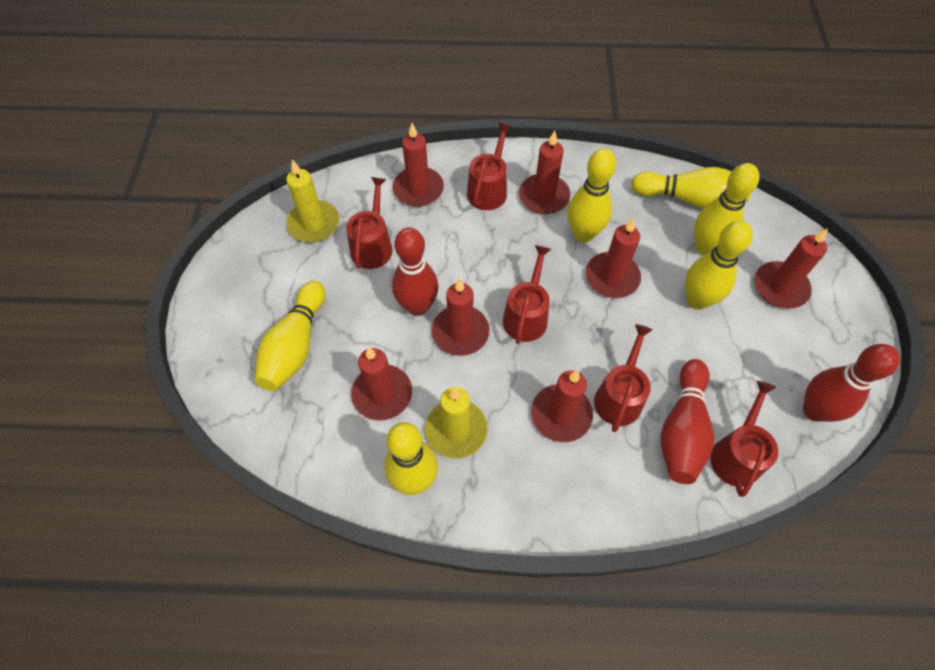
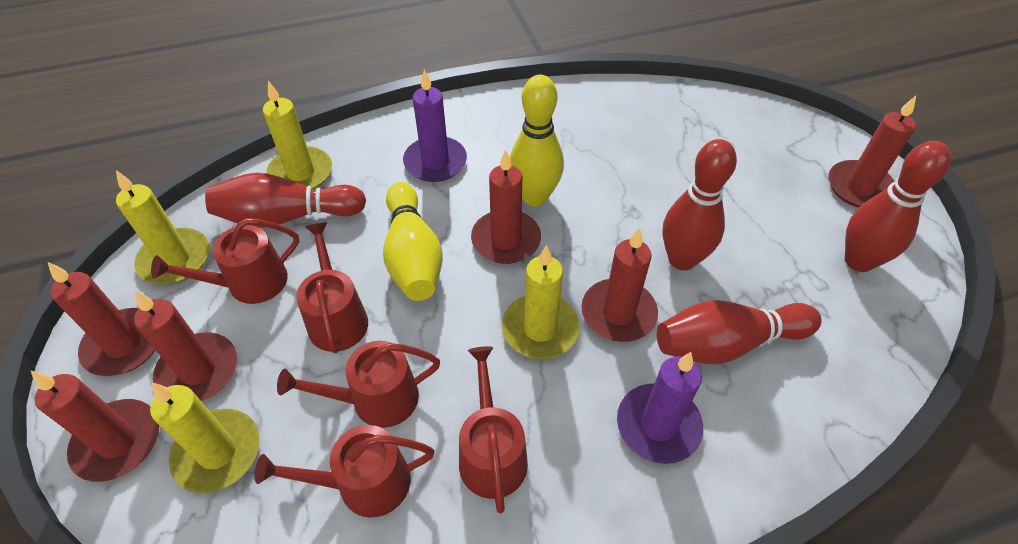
purple candle: none = 0 -> [403,70,467,182] [617,352,703,464] = 2
red bowling pin: [392,227,439,316] [661,359,714,484] [803,344,900,422] = 3 -> [205,172,366,228] [657,300,822,364] [663,139,737,271] [845,141,951,272] = 4
red candle: [351,347,412,420] [393,123,444,207] [432,278,490,356] [519,131,571,214] [531,370,593,442] [586,218,641,298] [755,228,828,308] = 7 -> [31,371,159,482] [48,262,155,376] [134,291,237,401] [471,150,541,264] [581,227,658,342] [829,96,916,207] = 6
yellow bowling pin: [255,281,326,391] [384,422,438,495] [568,149,616,243] [631,167,751,208] [685,221,753,310] [694,163,760,256] = 6 -> [383,182,442,301] [510,75,564,206] = 2
yellow candle: [286,160,339,242] [425,387,488,459] = 2 -> [116,170,209,285] [150,383,259,493] [263,81,332,189] [502,245,579,359] = 4

